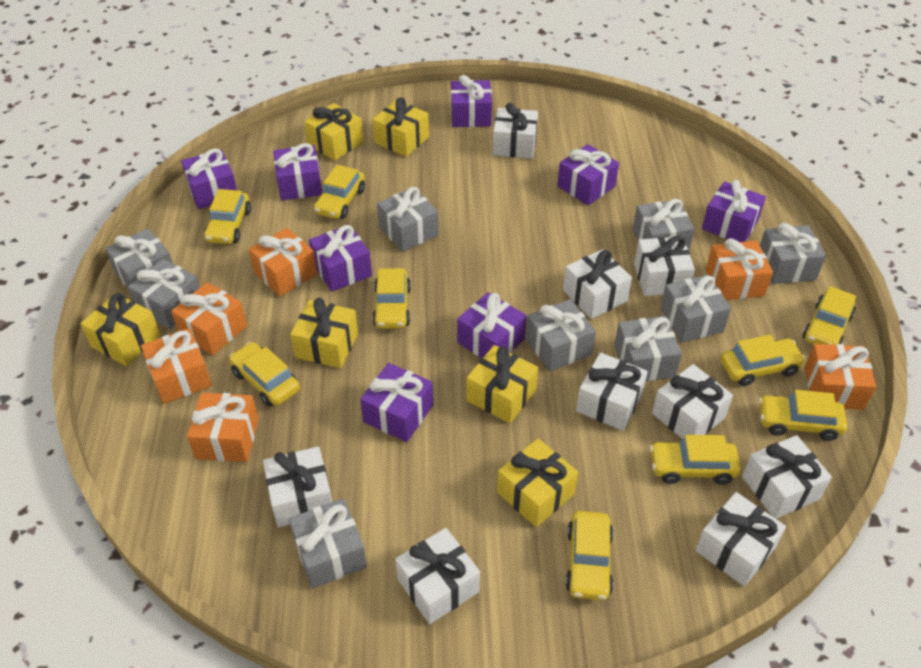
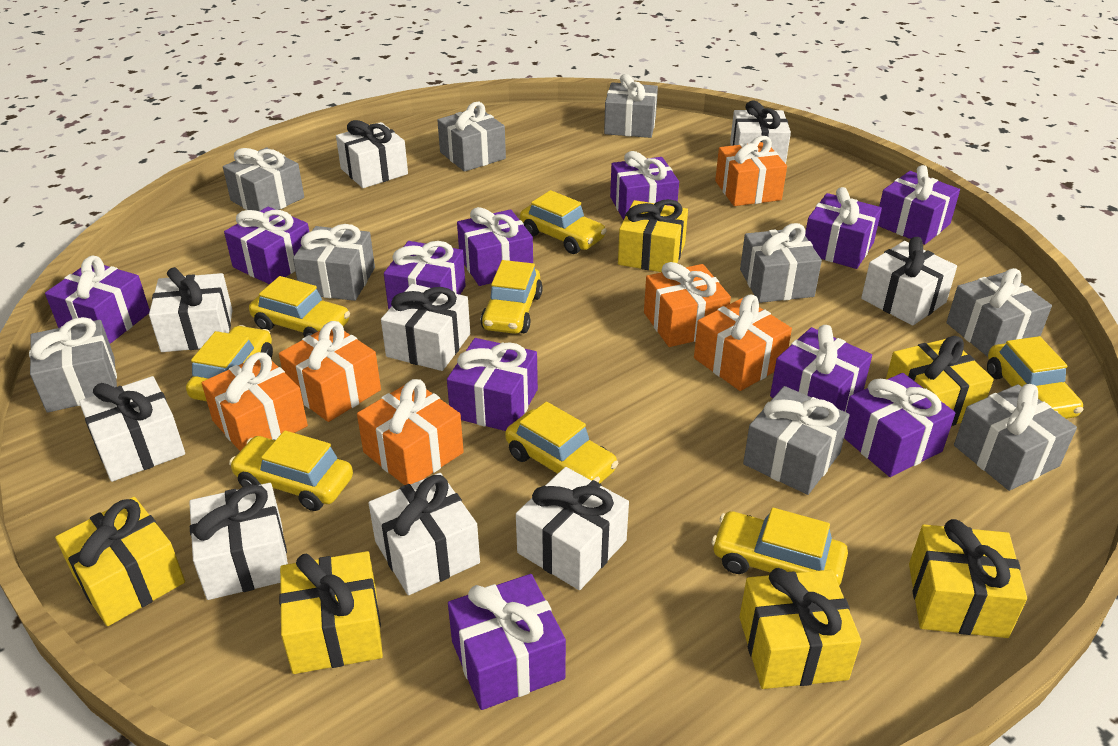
purple gift: [181,148,237,209] [273,143,322,201] [309,225,372,292] [360,363,433,442] [451,75,492,127] [457,292,527,358] [557,144,619,205] [702,180,766,242] = 8 -> [45,256,150,344] [224,207,309,284] [384,241,466,309] [447,338,538,431] [448,574,566,710] [457,207,533,286] [610,151,679,220] [770,325,872,412] [805,187,882,269] [844,373,955,477] [878,165,960,245] = 11
yellow car: [204,189,251,244] [229,342,300,407] [314,165,365,219] [372,268,411,329] [565,511,614,600] [650,435,741,485] [721,335,806,386] [759,390,847,441] [803,286,856,345] = 9 -> [186,325,273,401] [229,430,353,511] [249,276,350,337] [481,260,543,334] [505,402,619,483] [520,190,607,254] [711,508,848,585] [987,336,1083,419] = 8

